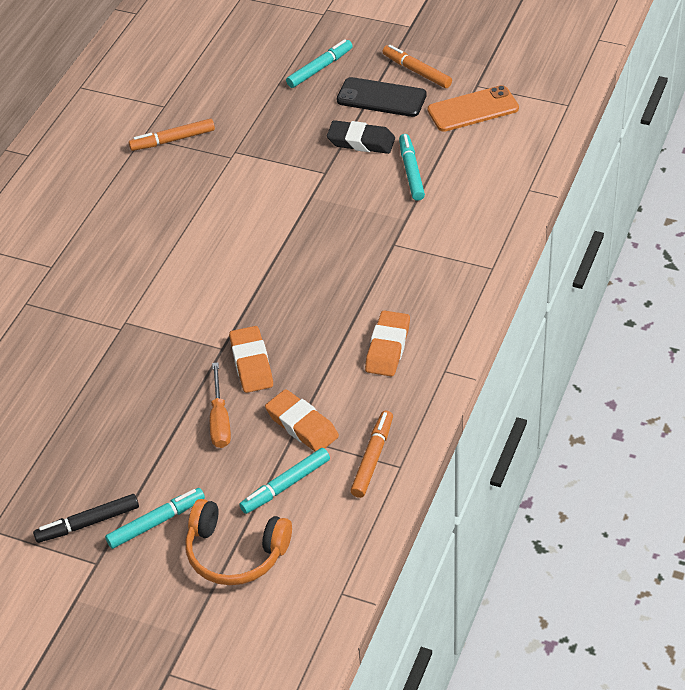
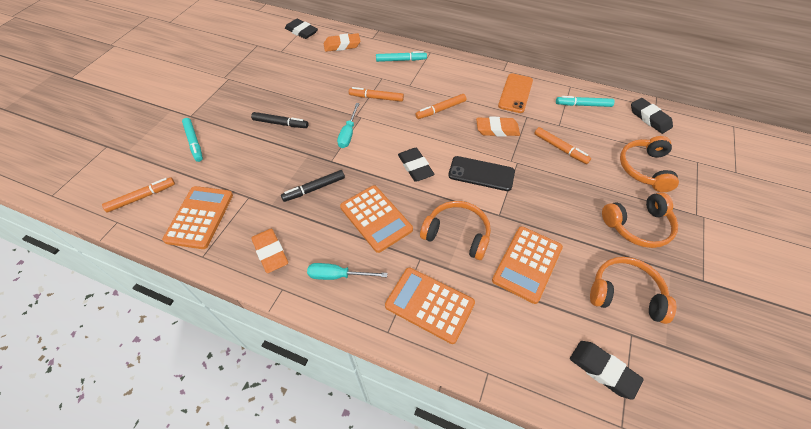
black eraser: [327,120,395,154] = 1 -> [285,19,318,39] [398,148,435,182] [570,341,644,400] [631,98,673,134] = 4
black marker: [33,494,139,543] = 1 -> [251,112,309,128] [281,170,345,202] = 2
orange calculator: none = 0 -> [162,186,233,249] [340,185,413,253] [385,267,475,344] [492,226,563,304] = 4
orange headphones: [185,499,292,585] = 1 -> [420,201,491,260] [590,257,676,324] [602,192,678,248] [620,136,679,192] = 4
orange marker: [129,119,215,151] [350,411,393,498] [383,45,452,88] = 3 -> [102,178,175,212] [349,87,404,102] [415,94,466,119] [534,127,591,164] = 4
orange screwdriver: [210,362,231,448] = 1 -> none = 0
turquoise marker: [105,488,205,549] [239,448,330,514] [286,39,353,88] [399,134,425,201] = 4 -> [182,118,203,162] [376,51,427,62] [556,96,615,107] = 3
turquoise screwdriver: none = 0 -> [307,263,387,280] [337,103,360,148] = 2

